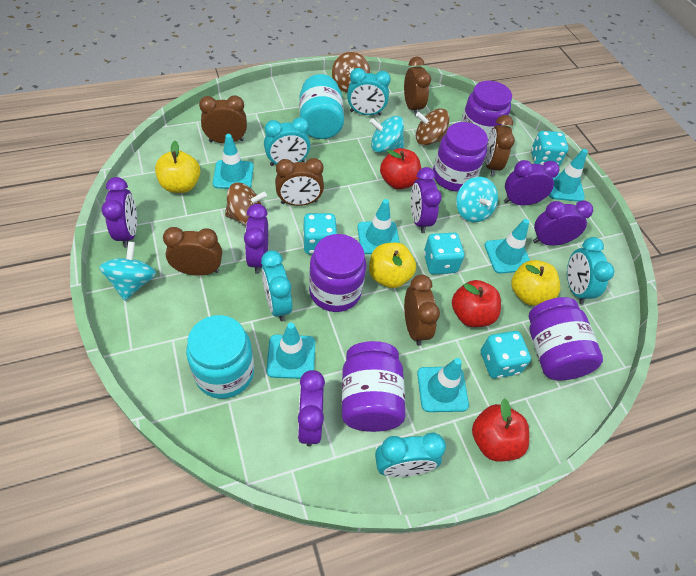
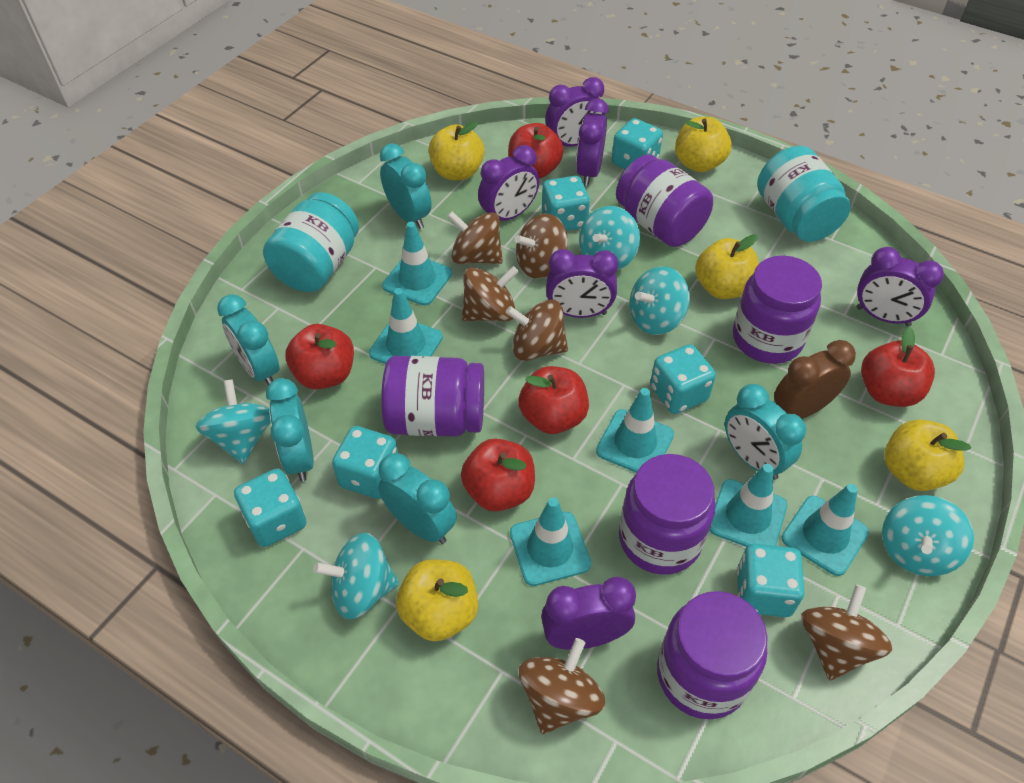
brown clock: [163,227,222,276] [199,95,247,143] [275,158,324,206] [404,56,431,116] [404,274,440,346] [485,115,515,177] = 6 -> [774,340,856,419] = 1
brown spinning top: [225,182,267,226] [332,52,370,93] [416,108,449,145] = 3 -> [447,211,503,264] [462,266,519,321] [506,299,568,361] [515,213,568,279] [519,638,605,734] [801,584,892,680] = 6
red apple: [380,148,421,189] [452,280,501,327] [472,399,529,462] = 3 -> [285,324,354,389] [461,439,535,512] [508,123,564,179] [519,366,589,434] [861,327,935,407] = 5
turquoise dice: [303,213,337,254] [424,233,464,275] [481,331,531,379] [531,131,569,166] = 4 -> [234,468,306,547] [332,426,398,499] [542,176,590,231] [612,118,663,170] [650,344,716,414] [737,544,805,617] = 6
turquoise spinning top: [99,241,156,301] [370,116,404,153] [456,177,498,222] = 3 -> [196,379,271,464] [313,533,399,619] [579,206,640,270] [630,266,690,335] [882,495,974,576] = 5
yellow apple: [155,141,200,193] [369,243,416,288] [511,260,560,306] = 3 -> [396,559,478,641] [428,121,484,180] [675,117,731,172] [695,234,759,299] [884,420,971,491] = 5

